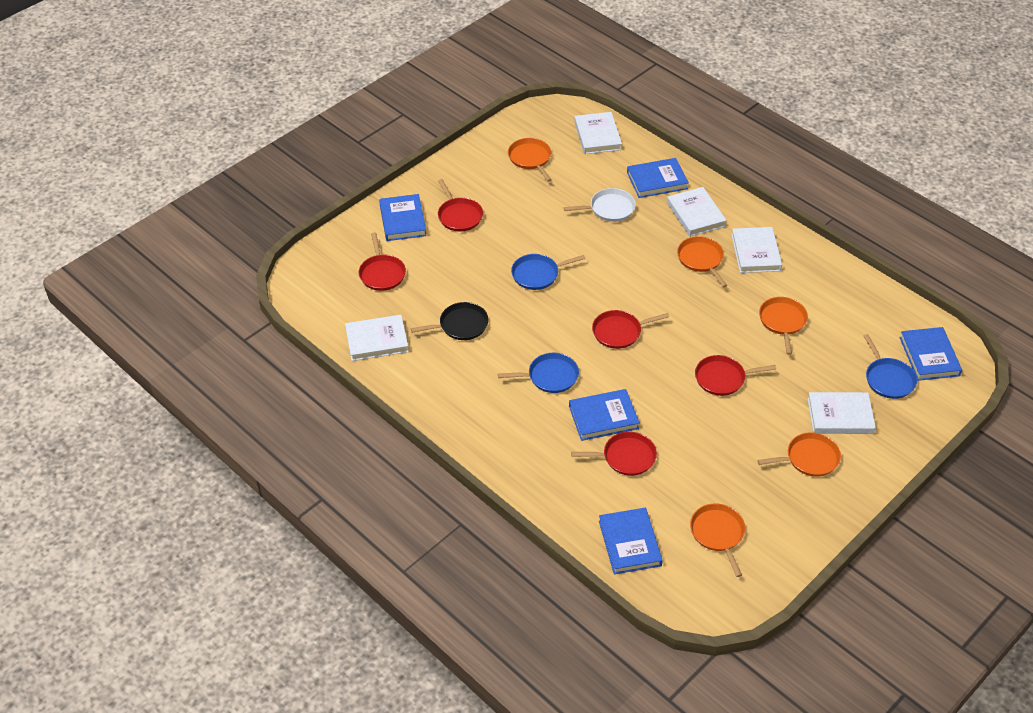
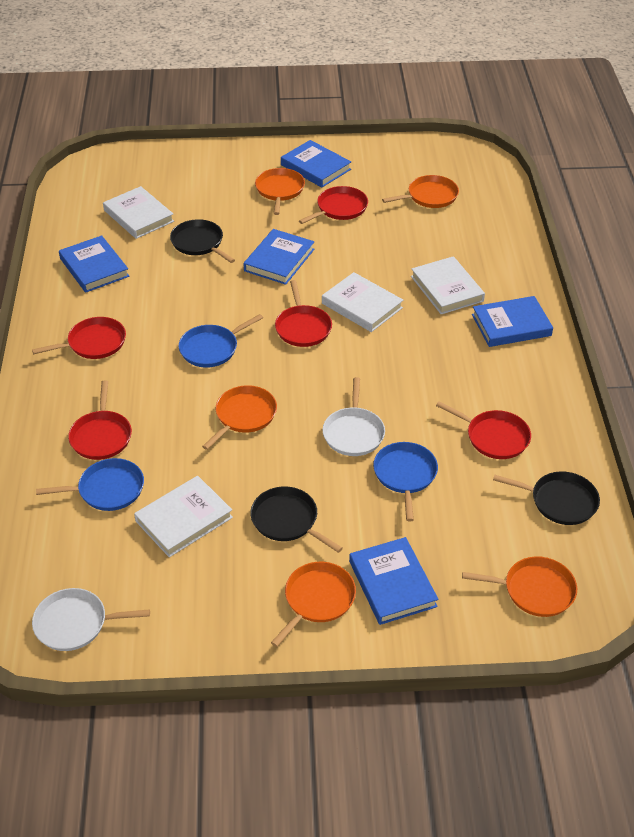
black pan: [411,302,489,340] = 1 -> [170,219,235,263] [250,486,343,553] [493,471,600,525] = 3
white book: [345,315,409,361] [574,112,622,154] [667,187,727,237] [731,227,782,273] [807,392,876,434] = 5 -> [103,186,174,239] [134,476,233,557] [322,272,403,332] [411,256,485,314] = 4
white pan: [564,188,636,222] = 1 -> [32,588,150,651] [323,377,385,456] = 2

